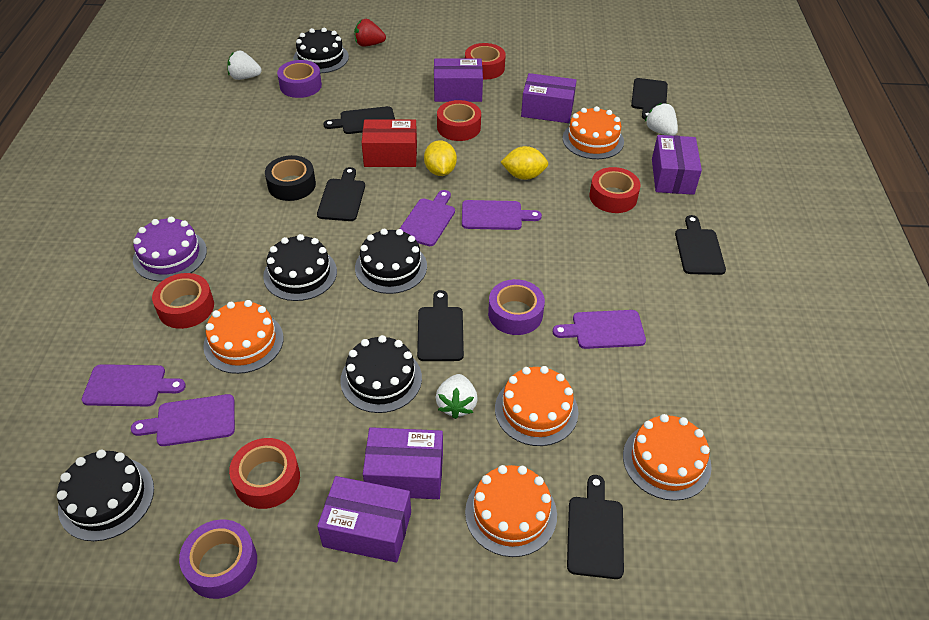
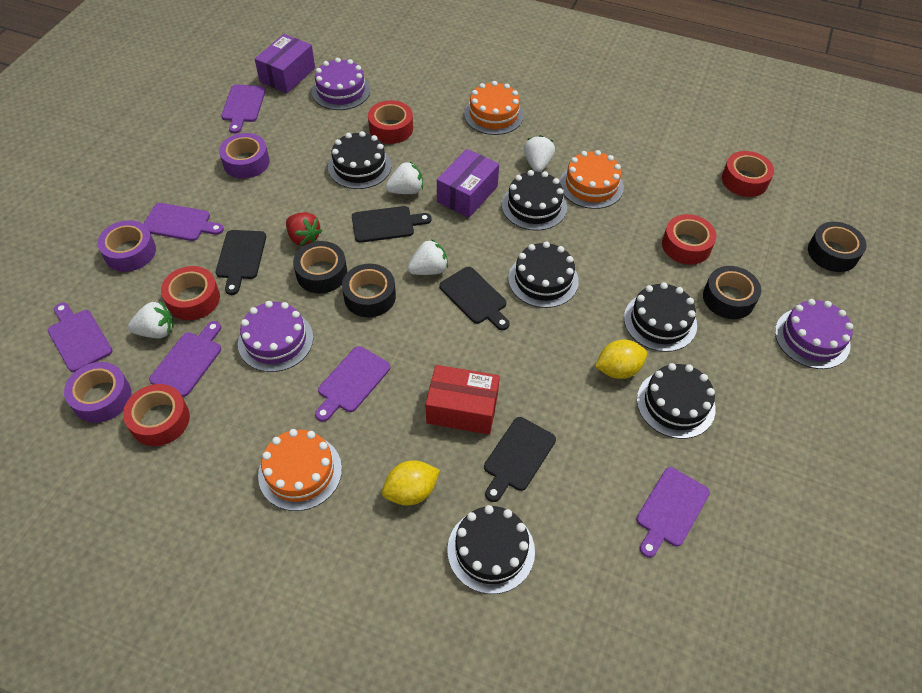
black cake: [57,450,154,541] [263,234,337,301] [293,28,349,73] [340,335,422,413] [355,229,427,294] = 5 -> [328,131,391,189] [447,505,535,594] [502,170,567,231] [508,242,579,308] [624,282,697,352] [637,363,716,439] = 6
black cutting board: [317,167,365,221] [324,106,395,134] [417,290,464,361] [567,475,624,579] [631,78,668,120] [675,215,726,275] = 6 -> [216,230,266,295] [352,206,432,243] [439,267,510,330] [484,417,556,502] = 4
black tape: [265,155,316,201] = 1 -> [293,241,347,294] [342,264,396,317] [703,266,761,319] [808,222,867,272] = 4
orange cake: [203,300,284,374] [465,465,557,557] [495,366,578,446] [563,106,624,159] [623,414,712,501] = 5 -> [258,429,342,511] [464,81,524,135] [560,150,624,209] = 3
purple box: [317,476,411,563] [363,427,443,499] [434,58,483,102] [521,73,577,123] [652,135,702,195] = 5 -> [255,34,315,93] [437,149,499,218] = 2
purple cake: [133,217,207,282] = 1 -> [238,301,313,372] [312,58,370,110] [775,299,853,369] = 3
purple cutting board: [82,364,186,406] [131,394,235,446] [400,190,455,246] [462,200,542,230] [553,310,646,349] = 5 -> [48,303,113,372] [143,203,224,241] [149,321,221,397] [221,84,266,134] [315,346,390,422] [636,467,710,558] = 6
white strawberry: [227,51,262,80] [436,374,478,419] [645,103,678,136] = 3 -> [128,301,174,338] [386,162,423,194] [408,239,448,275] [524,135,555,172] = 4

